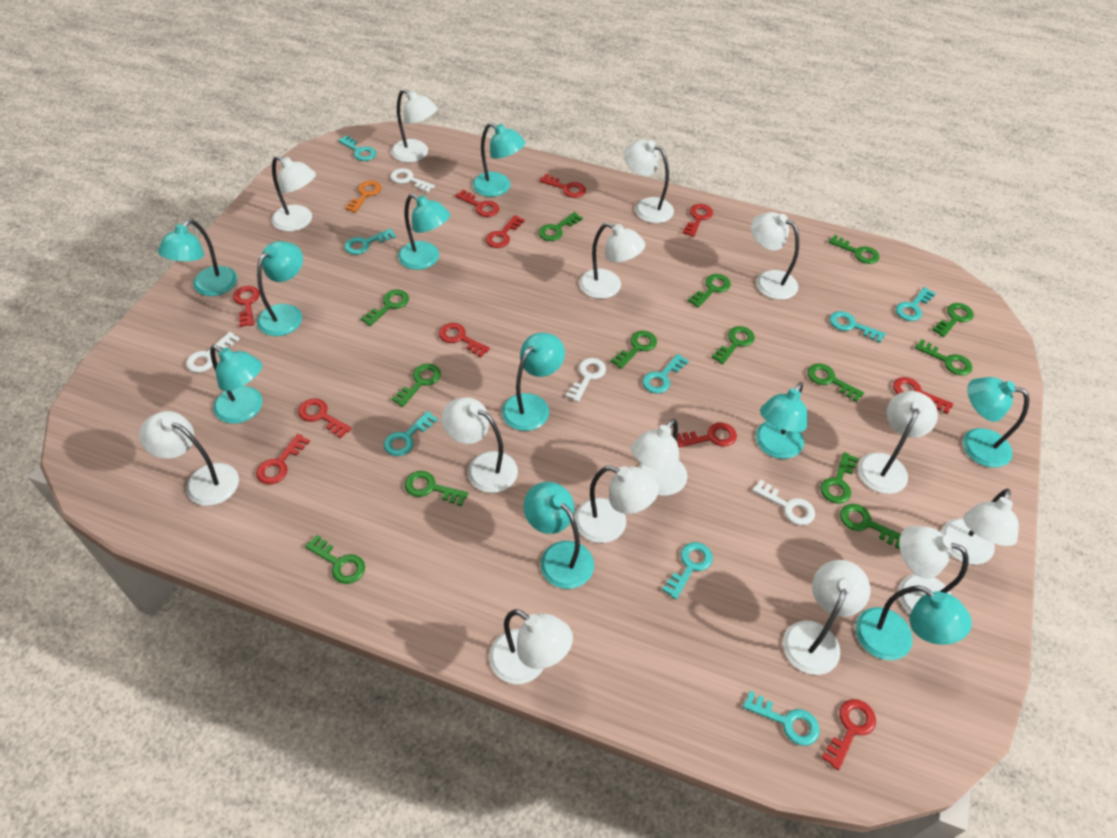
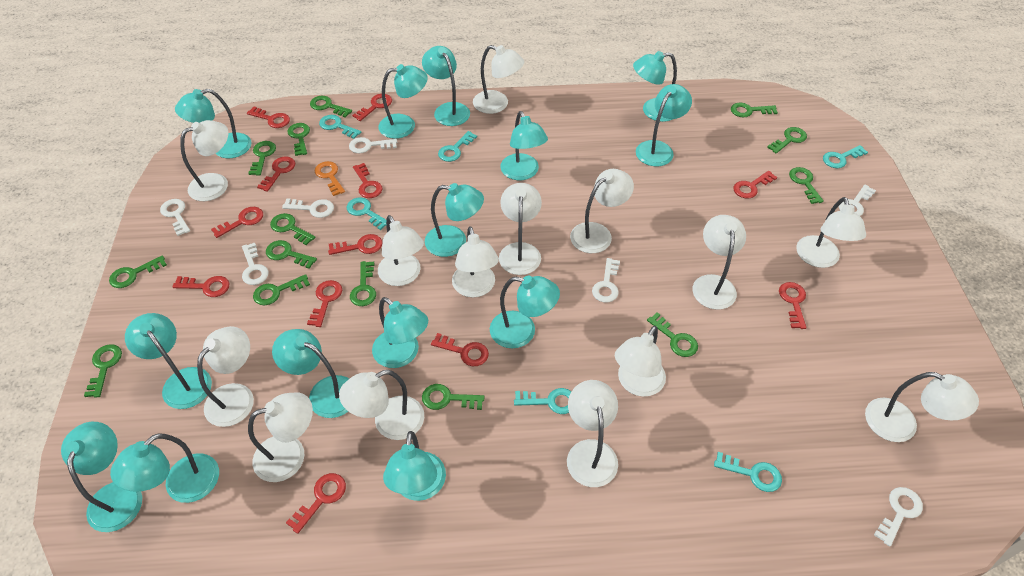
red key: [233,286,260,327] [256,434,310,484] [298,398,352,438] [439,323,490,357] [455,190,499,217] [485,215,525,248] [539,174,586,198] [677,422,737,447] [683,204,713,237] [822,699,876,770] [893,377,953,414] = 11 -> [172,276,229,297] [211,207,263,238] [247,107,290,128] [257,156,295,192] [286,473,346,534] [307,280,342,327] [328,234,382,255] [352,94,392,121] [353,163,382,198] [431,333,489,366] [734,171,777,198] [779,282,806,329] = 12
turquoise key: [338,135,376,161] [344,229,396,255] [384,411,438,456] [642,354,689,394] [662,542,713,599] [743,691,820,746] [829,311,886,343] [896,287,936,321] = 8 -> [319,115,361,139] [347,197,386,230] [438,131,477,162] [514,388,571,414] [714,452,782,492] [823,145,868,168] = 6
turquoise lamp: [158,219,237,296] [210,345,263,424] [257,241,303,336] [398,194,450,270] [472,123,525,197] [502,333,565,431] [524,482,594,589] [756,382,807,459] [855,585,972,660] [963,377,1029,468] = 10 -> [61,422,142,532] [110,433,219,503] [125,313,212,409] [175,89,251,158] [272,329,349,418] [372,297,428,368] [378,64,428,139] [383,431,446,501] [422,46,470,126] [425,183,484,257] [490,276,560,349] [501,111,548,180] [633,51,677,122] [636,84,692,166] = 14
white key: [186,332,240,372] [390,168,435,193] [566,358,606,402] [752,480,815,525] = 4 -> [160,199,190,236] [242,243,269,285] [282,198,334,218] [349,137,397,153] [592,258,620,302] [839,185,876,216] [874,487,923,546] = 7

